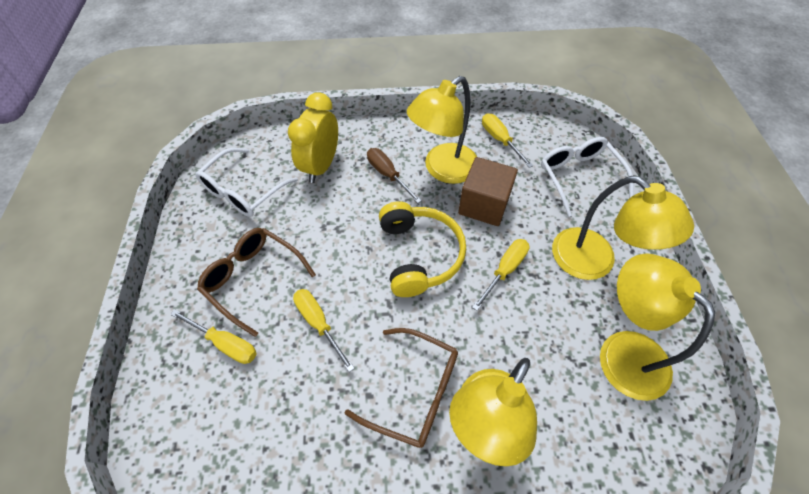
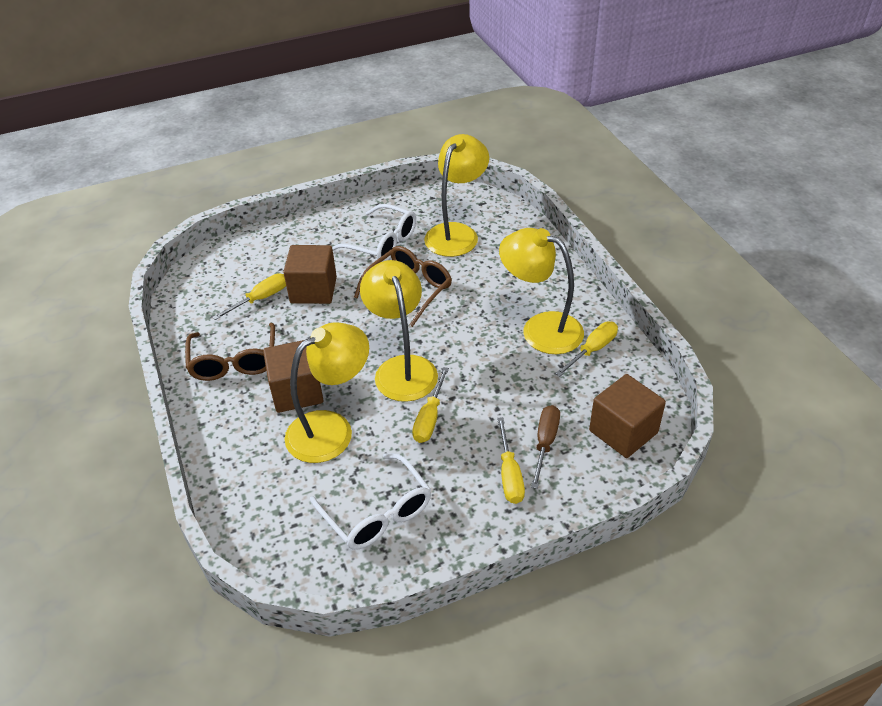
brown cube: [458,157,518,226] = 1 -> [263,340,324,413] [283,245,337,304] [589,374,666,458] = 3
yellow clock: [288,92,338,183] = 1 -> none = 0
yellow headphones: [379,201,466,297] = 1 -> none = 0

